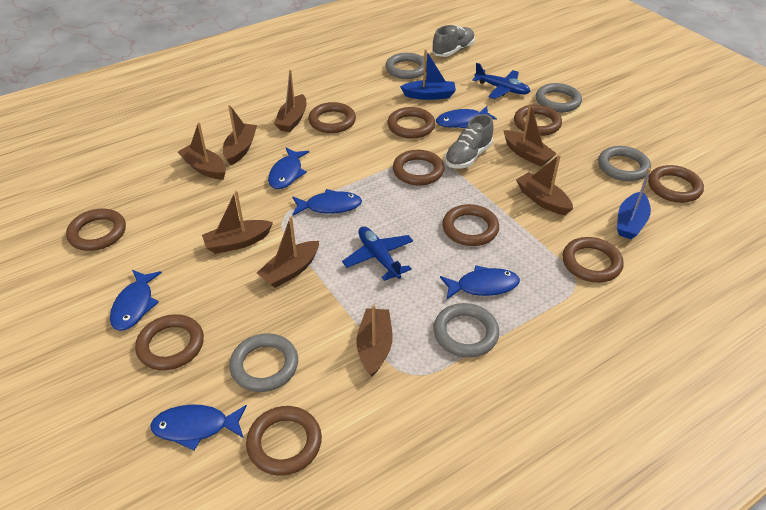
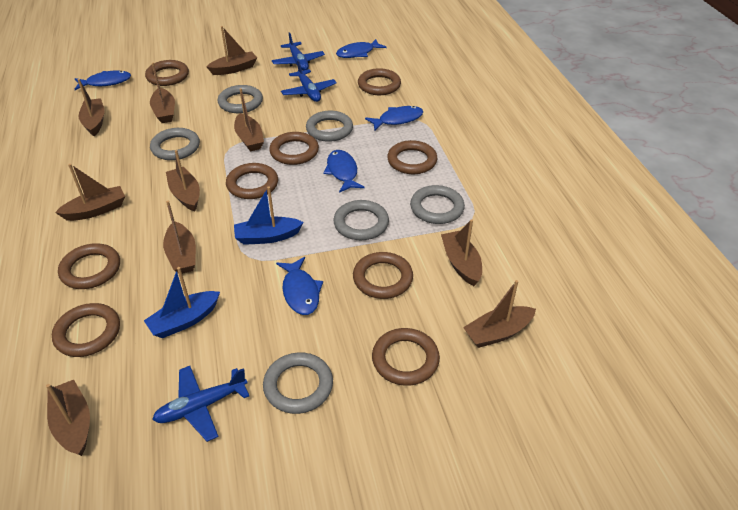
blue fish: [110,270,162,331] [150,405,247,451] [268,148,309,189] [292,189,362,215] [436,106,497,128] [440,265,520,300] = 6 -> [75,70,131,90] [276,257,323,315] [324,150,365,193] [336,39,386,58] [365,106,423,130] = 5
blue plane: [342,226,413,281] [472,63,531,99] = 2 -> [152,366,249,442] [272,32,325,70] [281,60,337,102] = 3
brown boat: [178,122,226,180] [202,191,273,254] [223,105,257,165] [257,216,319,288] [274,69,306,132] [357,305,393,377] [504,103,557,167] [516,155,573,215] = 8 -> [46,380,90,456] [55,164,125,221] [78,79,105,136] [150,63,175,123] [163,201,196,274] [166,150,200,211] [207,26,257,75] [234,88,264,152] [441,219,482,286] [463,280,536,348] = 10
brown ring: [66,209,126,251] [135,314,204,370] [246,406,322,475] [308,102,356,133] [387,107,435,139] [393,150,445,185] [442,204,499,246] [514,105,562,136] [562,237,624,283] [648,165,704,203] = 10 -> [52,303,120,357] [58,243,120,289] [145,60,189,86] [226,163,278,199] [269,132,319,165] [353,252,413,299] [358,68,401,95] [372,328,440,386] [387,140,437,174] = 9
grey ring: [229,333,298,392] [385,53,427,79] [433,303,499,358] [536,83,582,112] [598,146,651,181] = 5 -> [150,128,200,160] [218,85,263,113] [263,352,333,414] [306,111,353,142] [333,200,389,240] [410,185,465,224] = 6
grey shoe: [432,25,475,57] [445,114,494,168] = 2 -> none = 0

